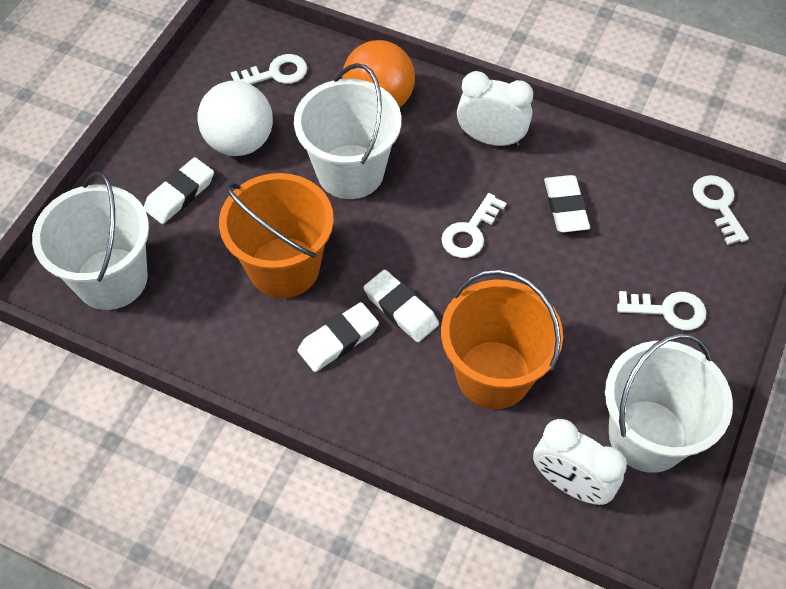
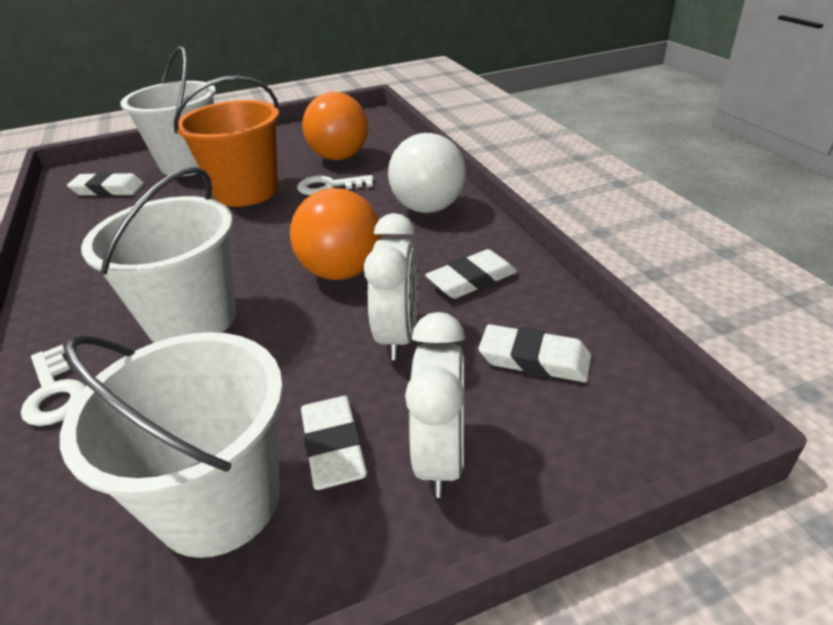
orange ball: [342,40,415,108] = 1 -> [290,188,381,280] [302,92,368,160] = 2
orange bucket: [219,173,334,298] [441,269,563,409] = 2 -> [174,76,279,207] = 1
white key: [231,54,307,84] [441,193,507,258] [617,291,706,330] [692,175,749,245] = 4 -> [21,345,85,426] [297,175,373,195] = 2

